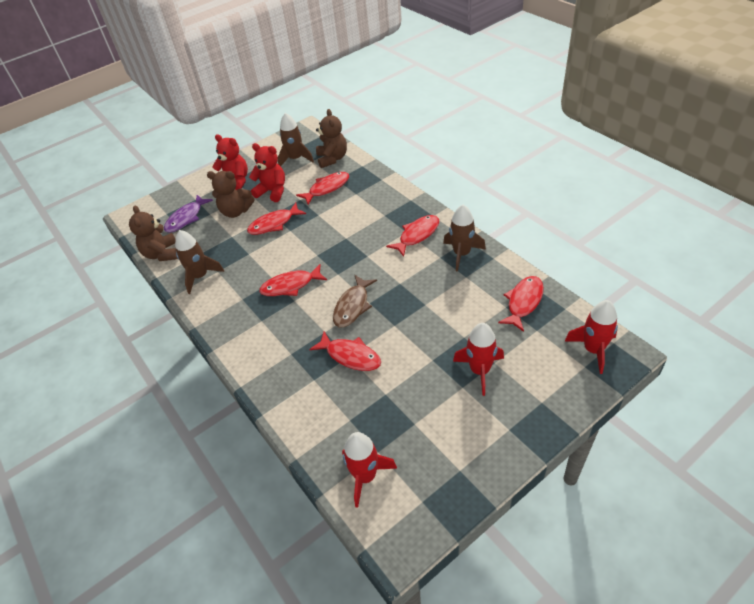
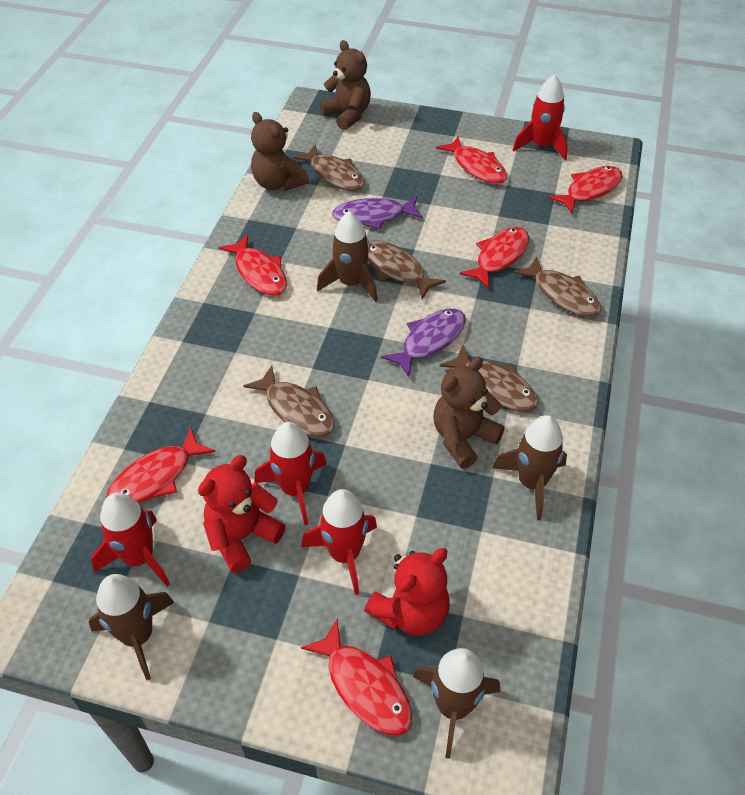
brown fish: [333,275,377,327] = 1 -> [243,365,335,437] [293,144,364,191] [368,241,446,300] [440,345,539,411] [513,256,601,317] = 5
brown rocket: [175,230,224,294] [278,113,314,166] [443,205,486,272] = 3 -> [89,574,175,680] [317,211,378,302] [413,648,500,759] [492,415,567,520] = 4
purple fish: [164,195,213,233] = 1 -> [332,196,423,229] [381,308,466,377] = 2
red rocket: [342,432,397,508] [453,323,504,396] [565,300,618,374] = 3 -> [91,493,170,587] [254,422,327,525] [301,489,377,595] [513,74,568,160] = 4

